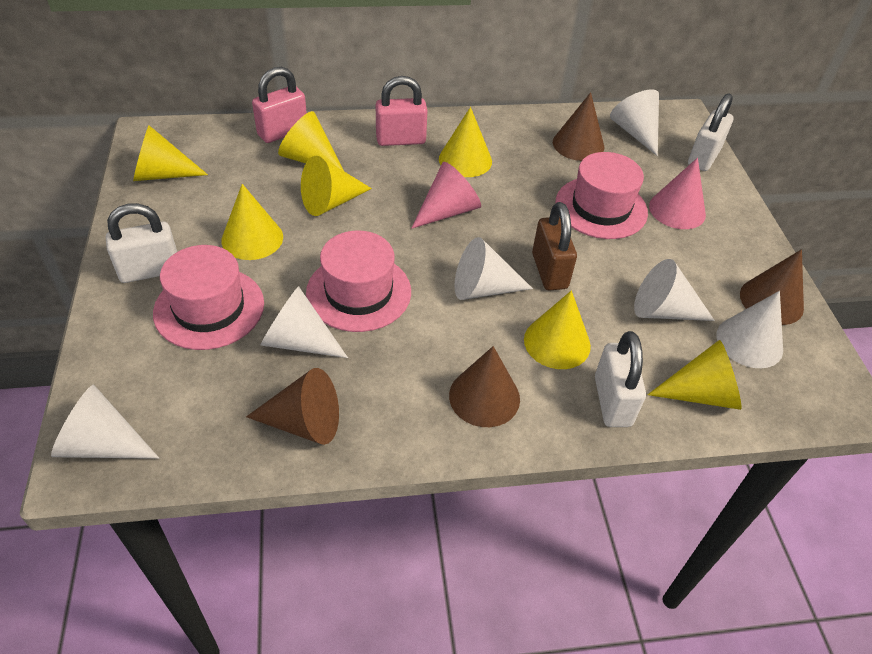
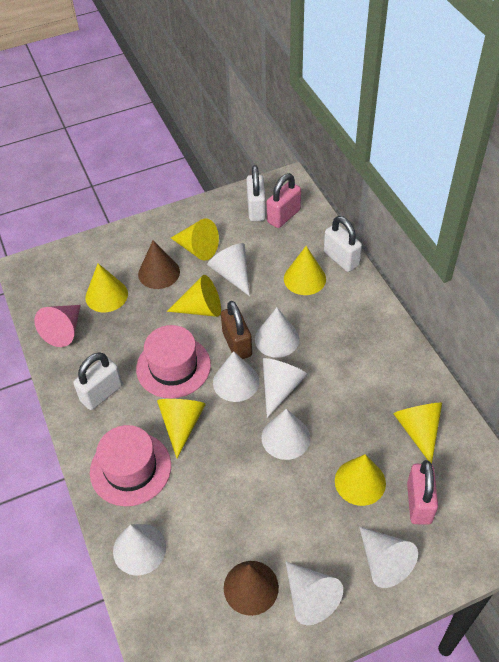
brown cone: [246,368,339,445] [449,346,520,427] [553,92,604,161] [740,249,804,325] = 4 -> [138,240,180,289] [224,561,279,616] = 2
pink cone: [411,162,481,229] [649,158,706,229] = 2 -> [34,305,81,347] = 1
pink hat: [153,245,264,350] [306,231,411,332] [555,152,648,239] = 3 -> [90,425,171,506] [136,325,211,398] = 2
white cone: [51,385,159,459] [261,286,348,358] [455,237,533,300] [610,89,659,156] [634,259,715,321] [716,291,783,368] = 6 -> [113,524,166,575] [207,243,250,296] [213,351,259,402] [255,308,300,358] [262,409,311,460] [263,358,308,418] [285,561,343,625] [359,527,418,588] = 8

